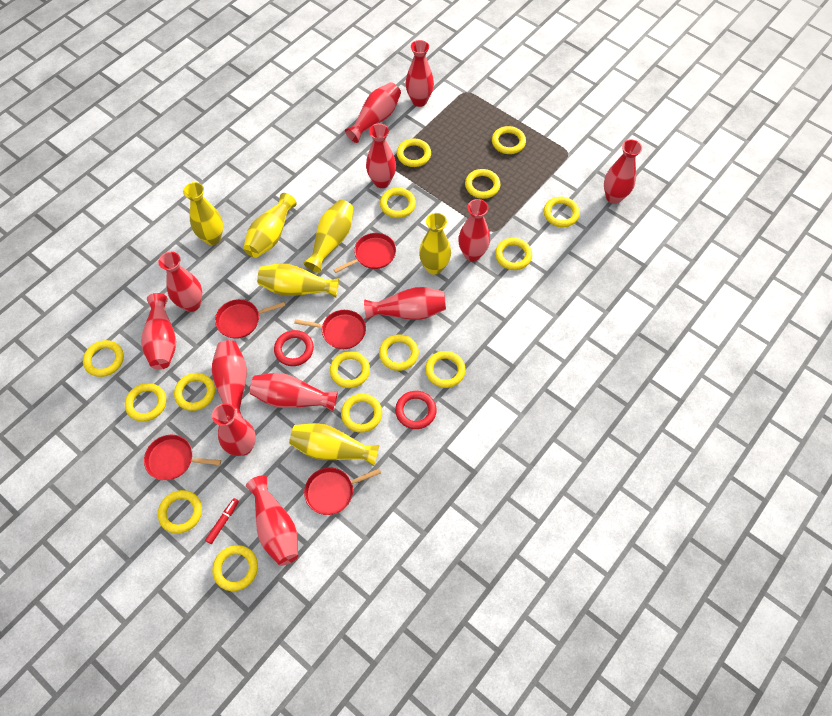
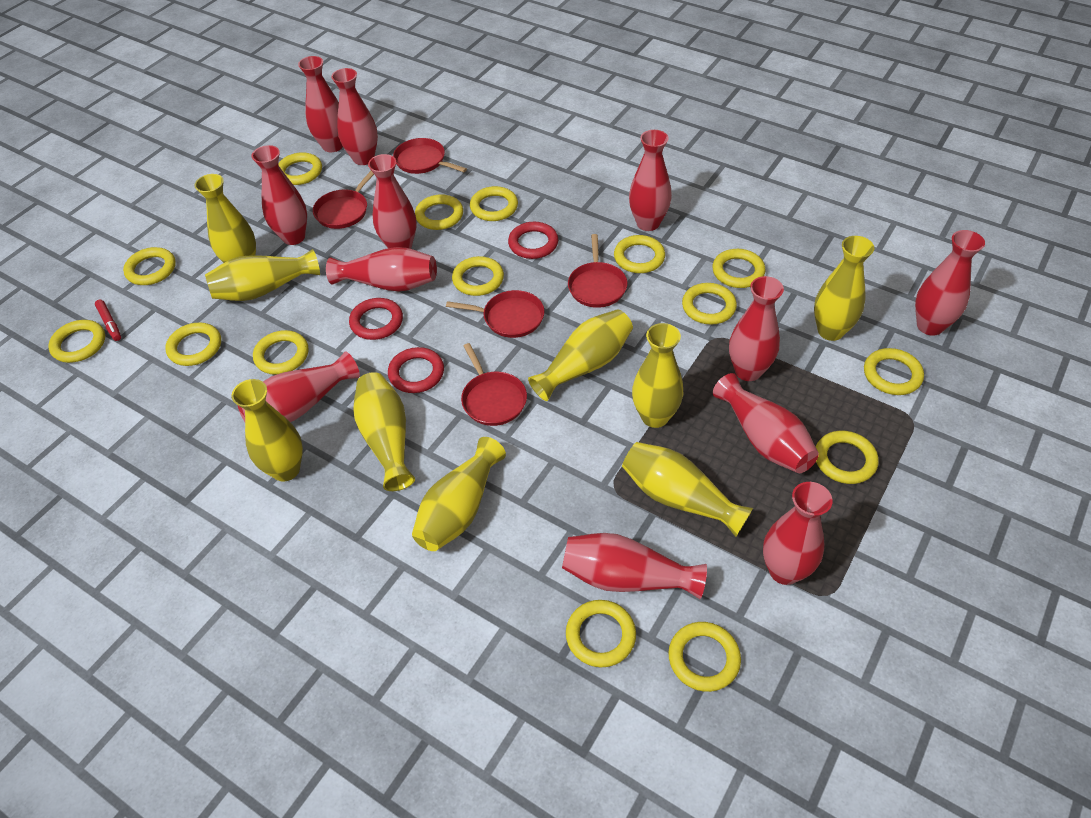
red ring: [274,330,314,366] [395,391,437,429] = 2 -> [349,298,403,340] [388,347,444,393] [508,222,558,259] = 3
yellow vase: [183,182,223,245] [244,193,297,258] [257,263,339,297] [289,423,379,466] [304,200,354,273] [419,213,451,275] = 6 -> [194,174,256,263] [205,249,320,301] [232,379,303,482] [353,372,415,491] [412,437,506,551] [528,309,633,401] [622,442,753,537] [632,323,683,428] [814,236,874,341] = 9

